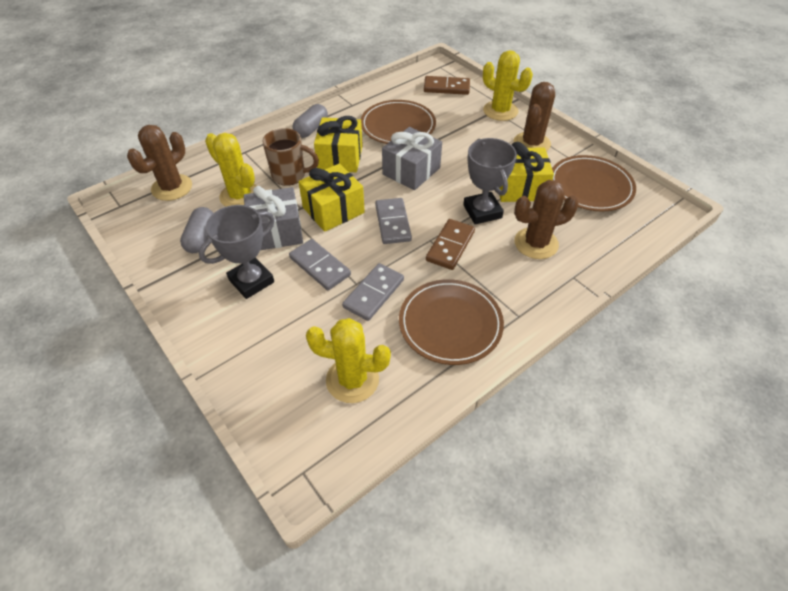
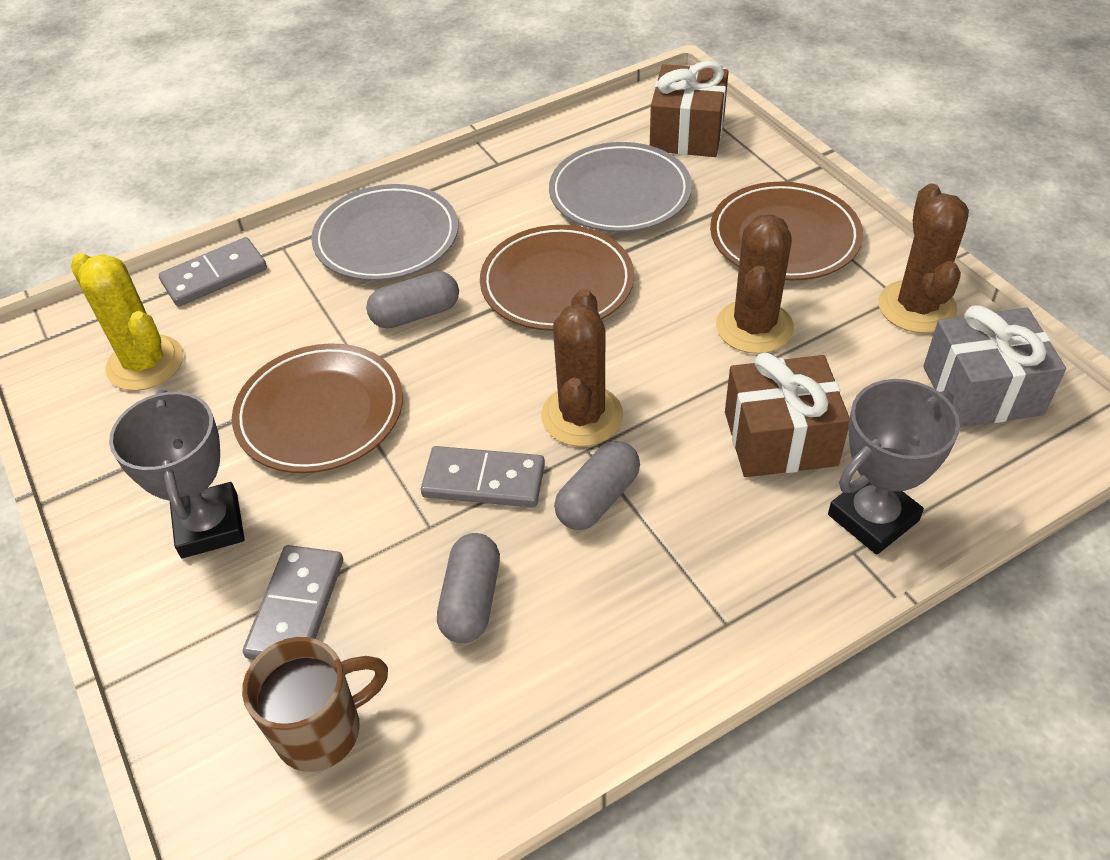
brown domino: [424,76,470,95] [426,219,475,270] = 2 -> none = 0
brown gift: none = 0 -> [650,61,729,157] [725,352,850,477] = 2
grey capsule: [180,207,213,253] [292,104,328,138] = 2 -> [366,271,459,328] [437,533,500,643] [554,441,640,530] = 3
grey gift: [244,186,303,250] [382,127,442,190] = 2 -> [923,305,1066,427] = 1
grey plate: none = 0 -> [311,184,458,281] [549,142,692,232] = 2
yellow cactus: [205,133,257,207] [306,318,391,403] [483,50,533,121] = 3 -> [71,253,183,391] = 1
yellow gift: [298,164,365,232] [314,116,363,172] [499,142,554,202] = 3 -> none = 0

